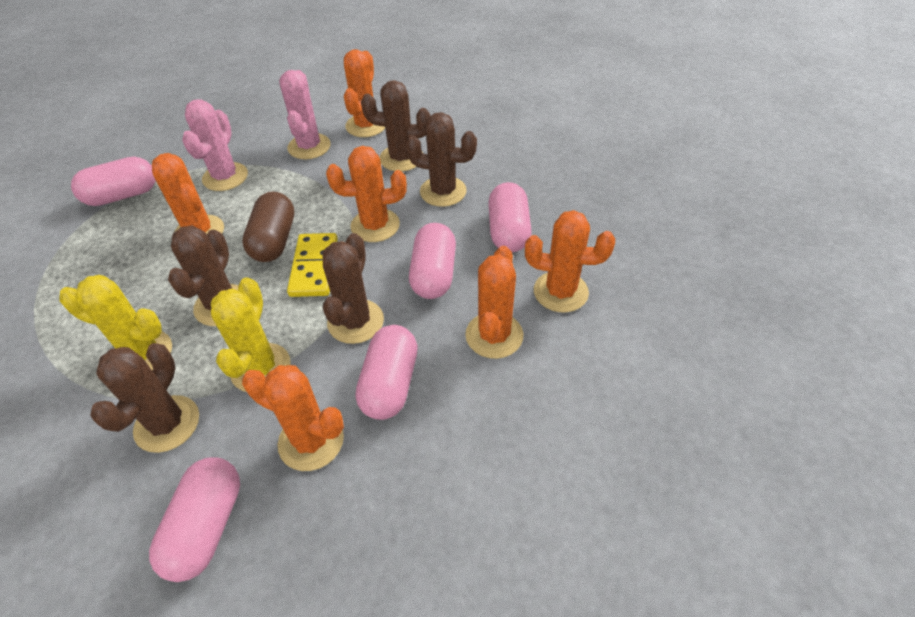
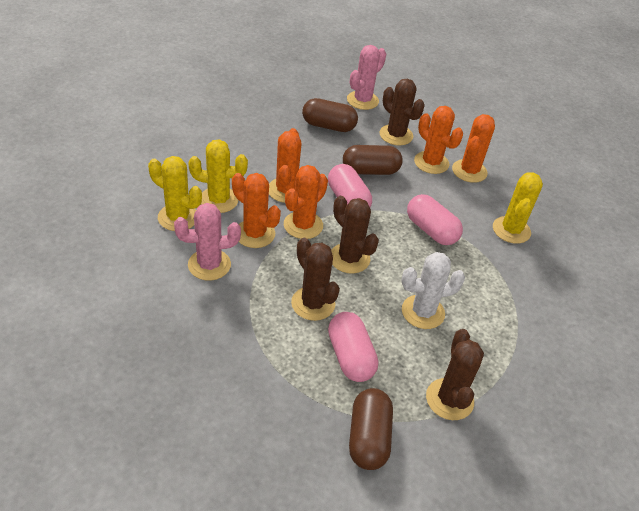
brown cactus: [90,343,199,453] [168,225,238,326] [322,233,384,344] [361,80,431,172] [405,112,477,207] = 5 -> [291,238,340,321] [331,196,379,274] [380,79,425,145] [426,329,484,420] = 4
brown capsule: [242,191,294,262] = 1 -> [302,98,358,132] [343,145,403,175] [349,388,393,470] = 3
orange cactus: [152,153,224,234] [242,365,344,471] [326,146,407,242] [344,49,385,137] [465,246,523,359] [525,210,615,312] = 6 -> [232,173,281,248] [269,128,301,203] [284,165,328,239] [414,106,463,174] [452,114,495,183] = 5
pink capsule: [71,157,156,206] [149,457,240,582] [356,325,418,420] [409,223,456,299] [488,182,532,252] = 5 -> [328,164,372,207] [328,312,378,382] [407,194,463,245] = 3
white cactus: none = 0 -> [401,252,465,329] = 1
yellow cactus: [60,275,172,371] [211,277,291,392] = 2 -> [148,156,202,231] [188,139,248,213] [493,172,543,244] = 3
yellow domino: [287,233,338,297] = 1 -> none = 0

